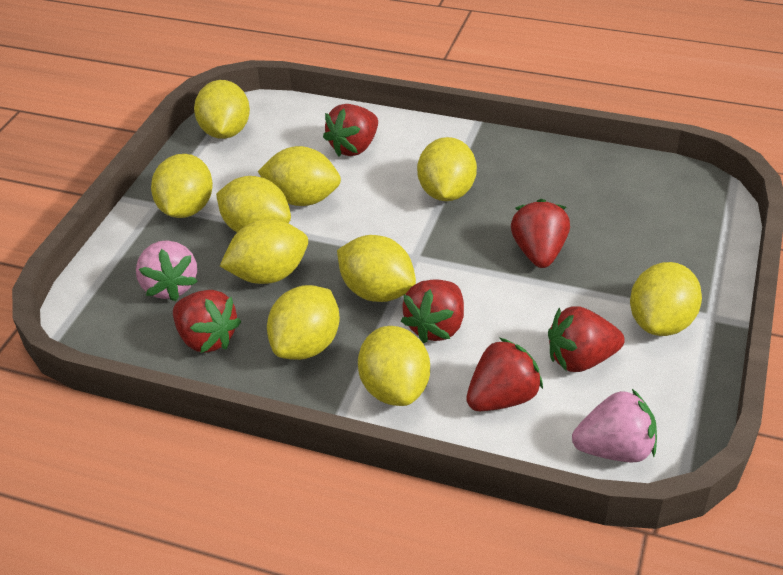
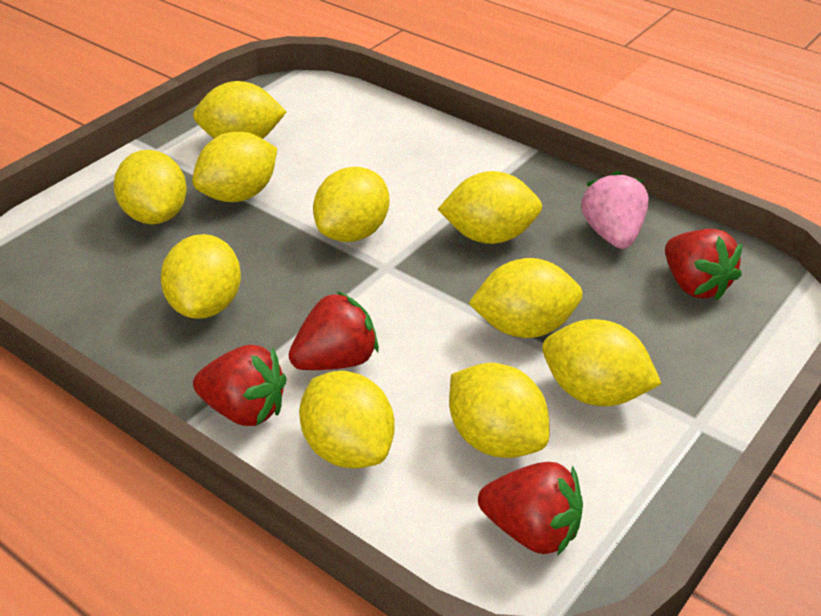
pink strawberry: [136,240,198,302] [572,389,657,462] = 2 -> [581,171,649,249] = 1
red strawberry: [173,290,241,353] [323,104,378,156] [401,279,464,343] [466,338,543,411] [511,199,570,268] [548,306,625,372] = 6 -> [193,345,287,426] [289,291,379,370] [478,462,583,556] [665,229,743,301] = 4

